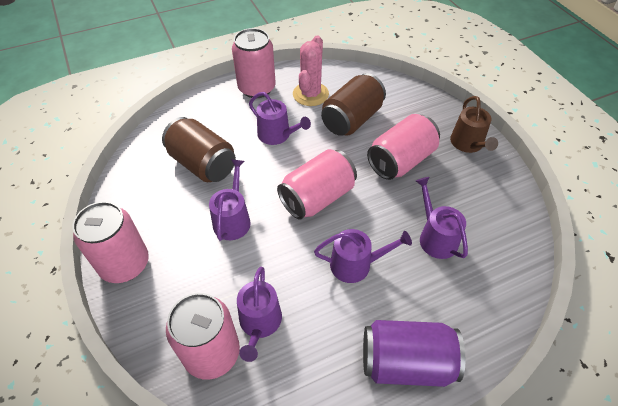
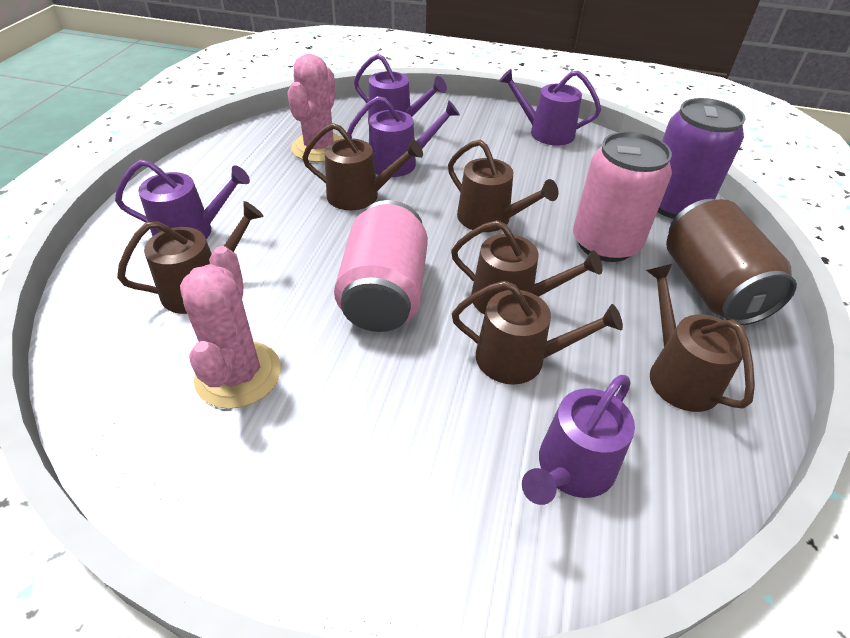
brown can: [162,117,236,182] [321,73,386,136] = 2 -> [666,199,797,325] = 1
brown watering can: [450,96,498,153] = 1 -> [117,201,263,314] [302,123,423,210] [448,140,558,232] [451,220,602,315] [452,281,623,385] [646,264,755,412] = 6
pink cactus: [293,36,329,106] = 1 -> [180,246,281,409] [287,54,344,162] = 2
pink can: [72,201,149,283] [166,293,240,380] [232,28,276,98] [277,149,357,220] [367,114,440,180] = 5 -> [334,200,428,332] [573,131,672,262] = 2

